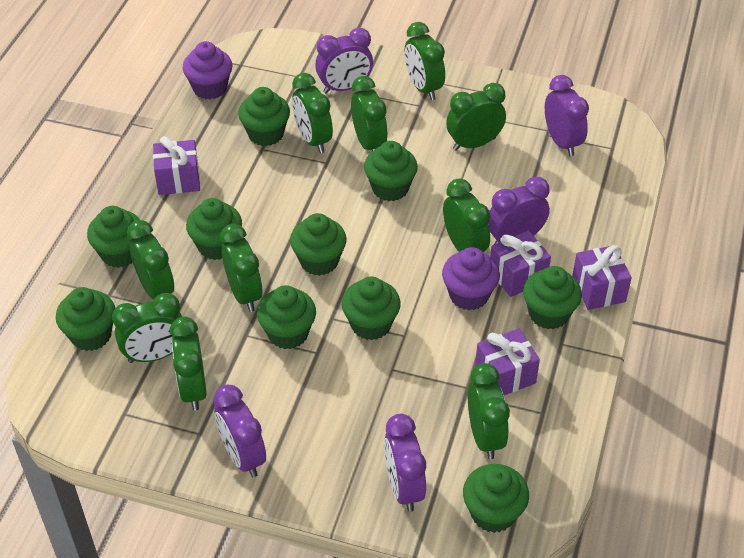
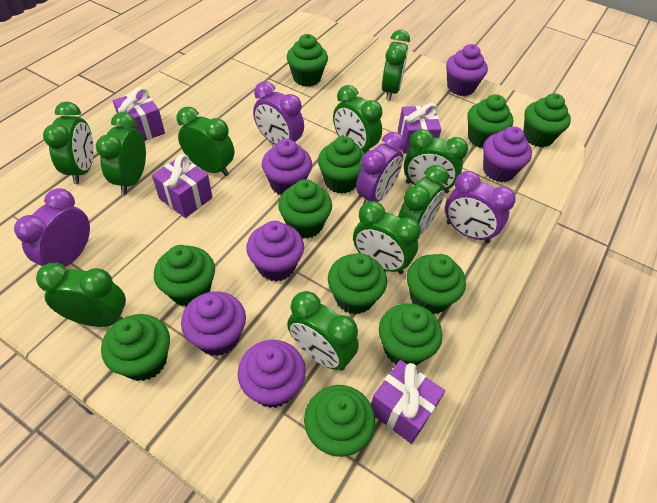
green cupcake: [56,287,115,351] [87,206,140,268] [186,198,242,260] [238,87,290,146] [257,285,316,349] [290,213,347,276] [342,276,401,340] [364,141,418,201] [463,464,529,533] [523,266,582,329] = 10 -> [101,314,170,381] [154,245,215,307] [278,179,332,239] [287,34,328,87] [304,385,375,457] [318,136,365,194] [328,253,387,314] [379,303,442,366] [407,254,466,314] [468,94,513,148] [523,93,571,147] = 11
purple clock: [214,385,266,477] [315,28,373,94] [384,414,426,512] [488,177,550,244] [545,75,589,156] = 5 -> [14,188,90,267] [253,81,304,145] [356,132,405,205] [445,171,516,243] = 4
purple cupcake: [183,41,232,99] [442,247,500,310] = 2 -> [181,291,246,356] [238,340,306,408] [246,221,304,281] [262,139,312,195] [446,44,488,96] [483,126,532,182] = 6

